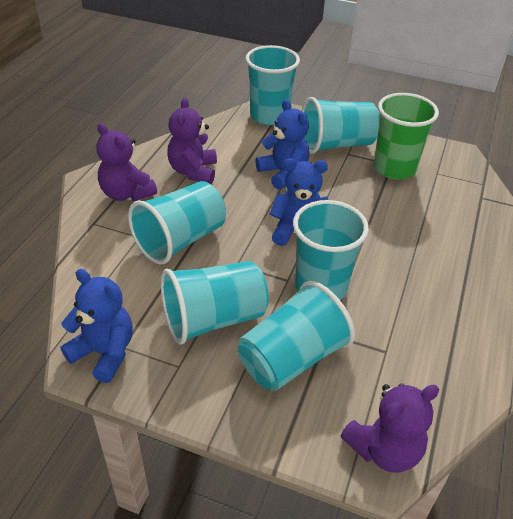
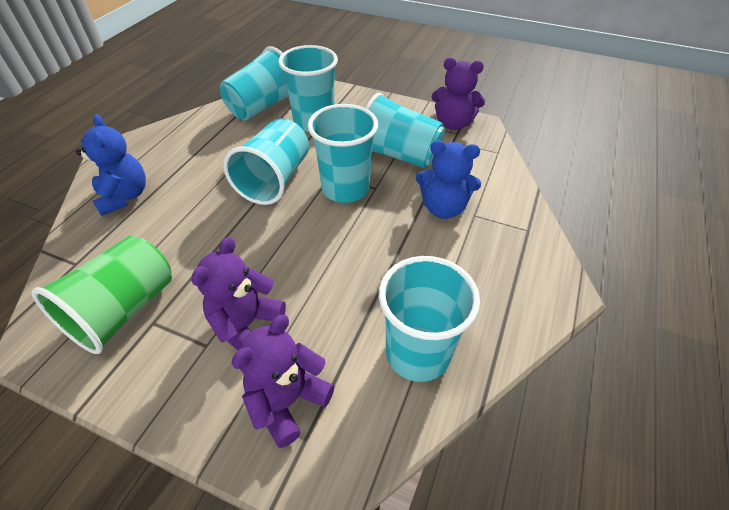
blue teddy bear: [60,269,133,383] [255,99,310,190] [269,158,328,246] = 3 -> [76,114,146,216] [416,141,481,219] = 2

